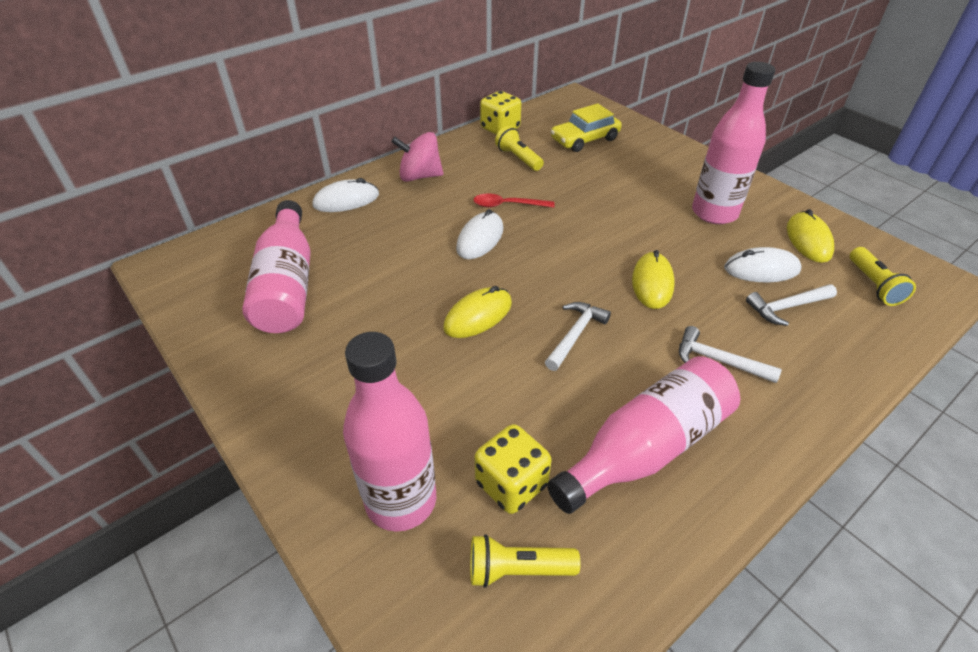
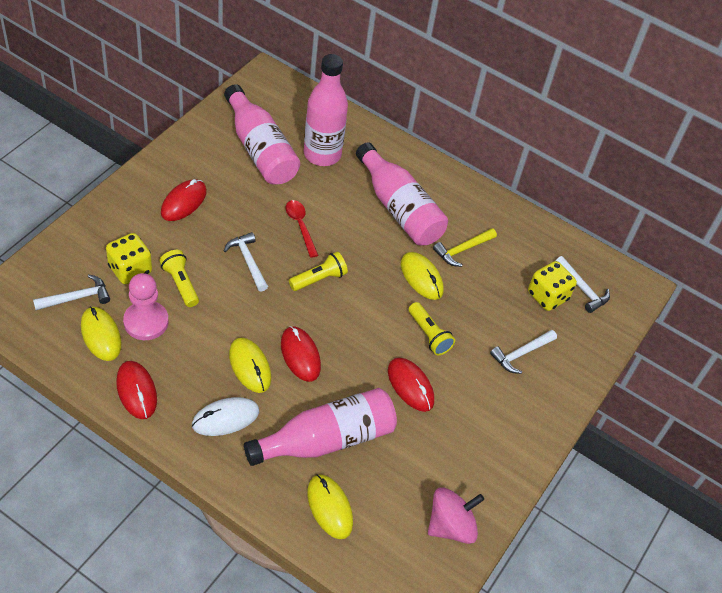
pink pawn: none = 0 -> [123,273,169,340] = 1
red mouse: none = 0 -> [116,361,157,419] [161,179,207,221] [281,326,321,382] [388,358,434,412] = 4
white hammer: [545,302,611,371] [679,326,782,383] [746,284,837,326] = 3 -> [33,274,110,310] [224,232,268,292] [490,330,557,374] [556,256,610,313] = 4
white mouse: [312,178,379,212] [456,209,504,259] [724,247,802,282] = 3 -> [192,397,259,436] = 1
yellow car: [551,103,622,152] = 1 -> none = 0
yellow hammer: none = 0 -> [433,228,497,267] = 1
yellow mouse: [443,286,512,338] [632,250,675,309] [787,209,834,263] = 3 -> [81,306,122,361] [229,338,271,393] [307,474,353,539] [401,252,444,300] = 4

